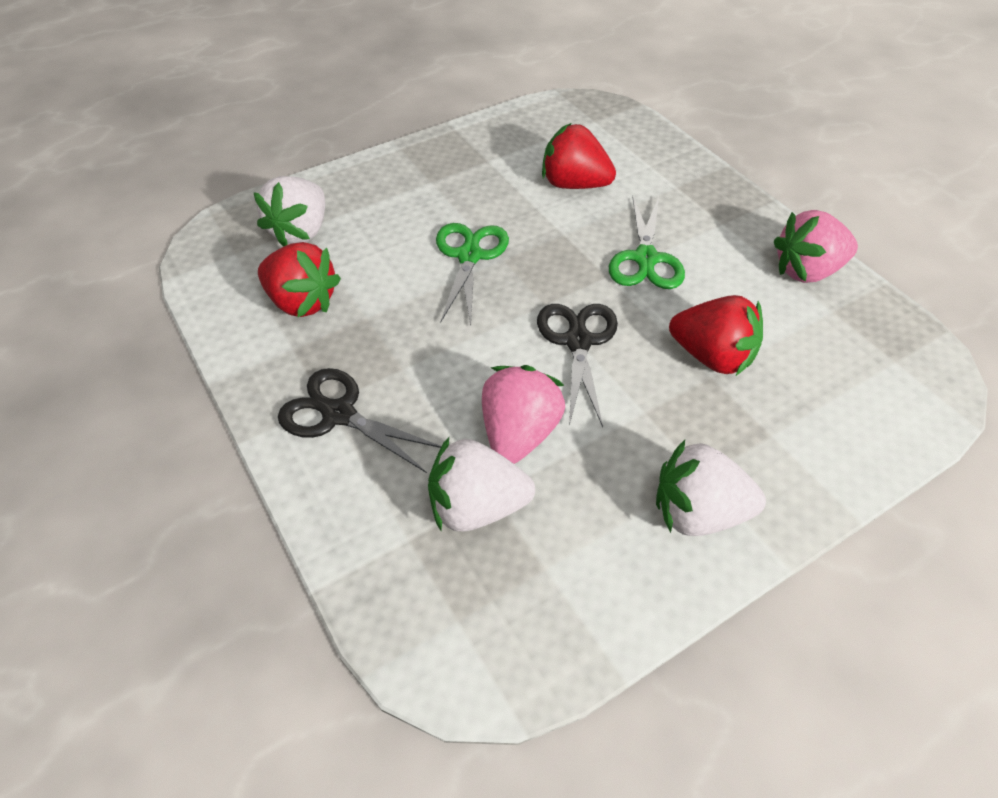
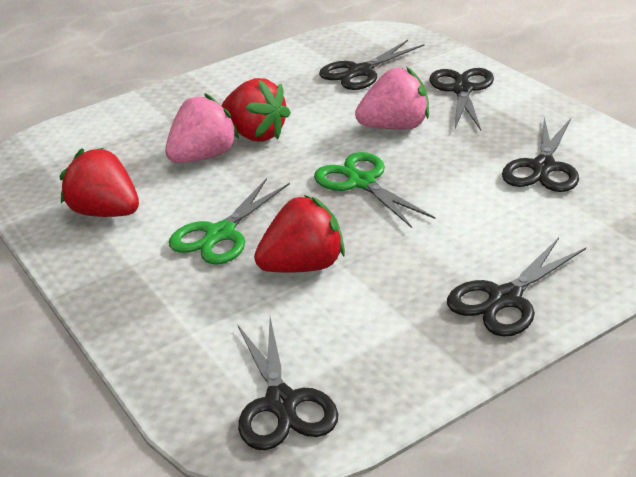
black scissors: [278,368,441,473] [537,304,618,427] = 2 -> [237,318,338,450] [319,40,424,90] [429,68,494,130] [447,238,586,337] [502,117,579,192] = 5
white strawberry: [253,176,325,247] [428,437,535,532] [656,440,766,536] = 3 -> none = 0

